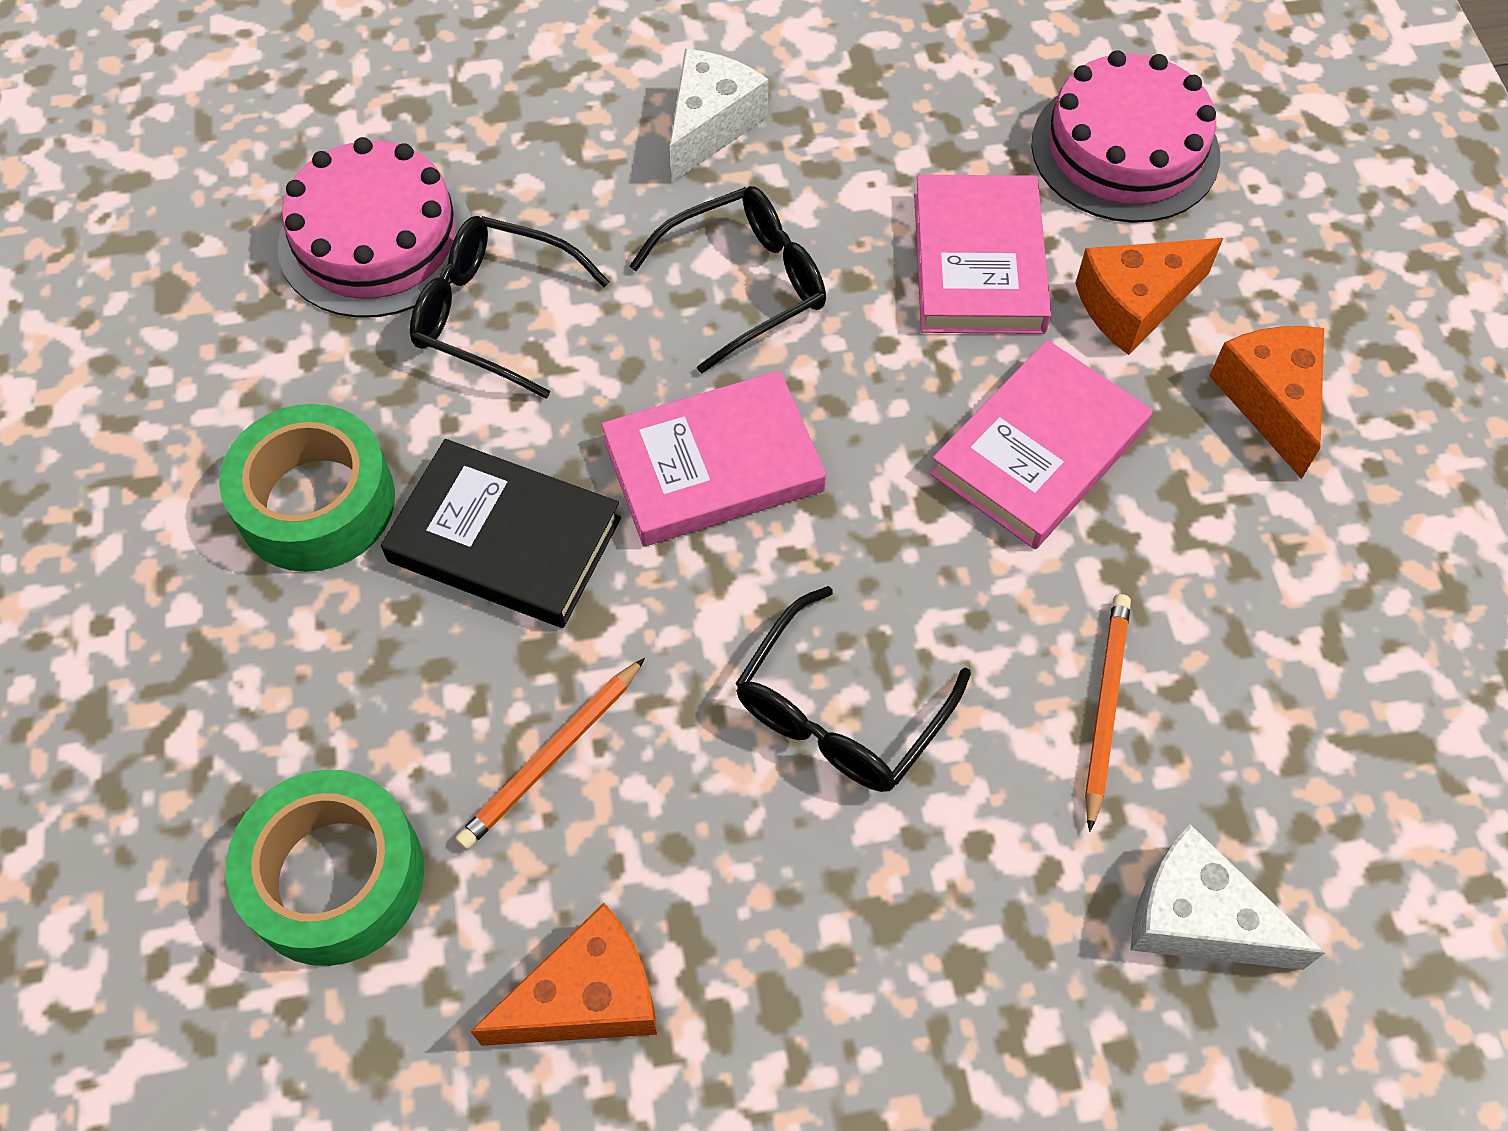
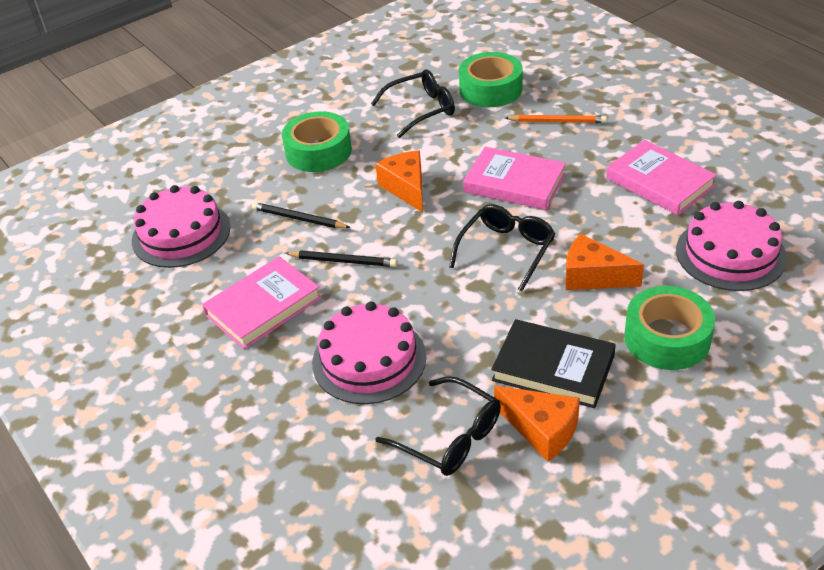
black pencil: none = 0 -> [252,202,351,228] [285,251,397,267] = 2
green tape: [219,404,395,572] [226,770,424,966] = 2 -> [282,111,352,172] [459,52,523,107] [624,286,715,370] = 3
orange pencil: [455,658,645,850] [1085,594,1131,832] = 2 -> [505,115,607,123] = 1
pink cake: [278,137,471,318] [1031,50,1220,223] = 2 -> [132,185,231,268] [312,302,426,404] [676,201,787,291] = 3
white cheese: [670,49,769,183] [1131,824,1325,970] = 2 -> none = 0

